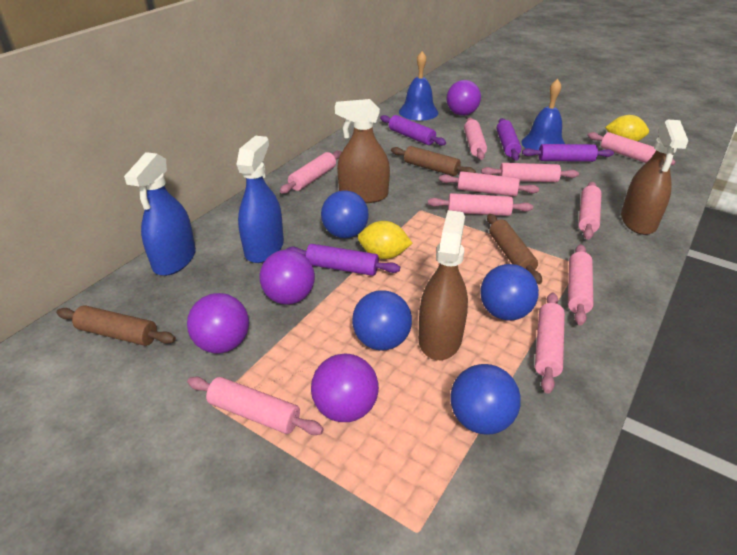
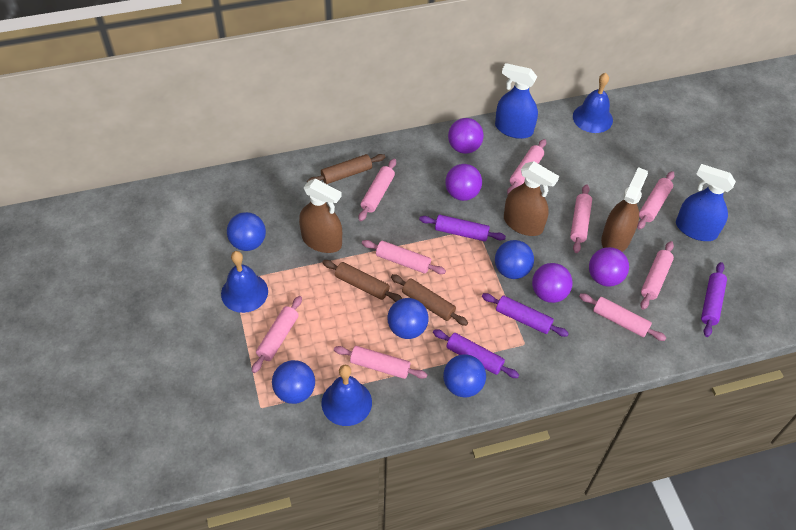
blue ball: [321,190,369,238] [352,290,412,350] [450,364,521,434] [480,264,539,321] = 4 -> [227,212,266,251] [272,360,315,404] [388,298,429,339] [443,354,486,397] [495,240,534,279] = 5
blue bell: [399,51,438,121] [521,79,565,150] = 2 -> [221,251,268,313] [321,365,372,426] [573,73,613,133] = 3
pink rolling pin: [187,376,324,435] [280,151,342,194] [428,193,533,216] [439,171,539,197] [464,118,487,160] [481,163,579,182] [535,293,565,394] [568,244,593,325] [578,182,602,240] [588,132,675,165] = 10 -> [252,296,302,373] [334,346,428,379] [359,159,396,221] [362,240,446,274] [507,139,546,195] [570,184,592,253] [579,293,666,341] [637,171,675,230] [640,241,674,310] = 9
yellow lemon: [358,221,412,259] [605,115,649,141] = 2 -> none = 0

